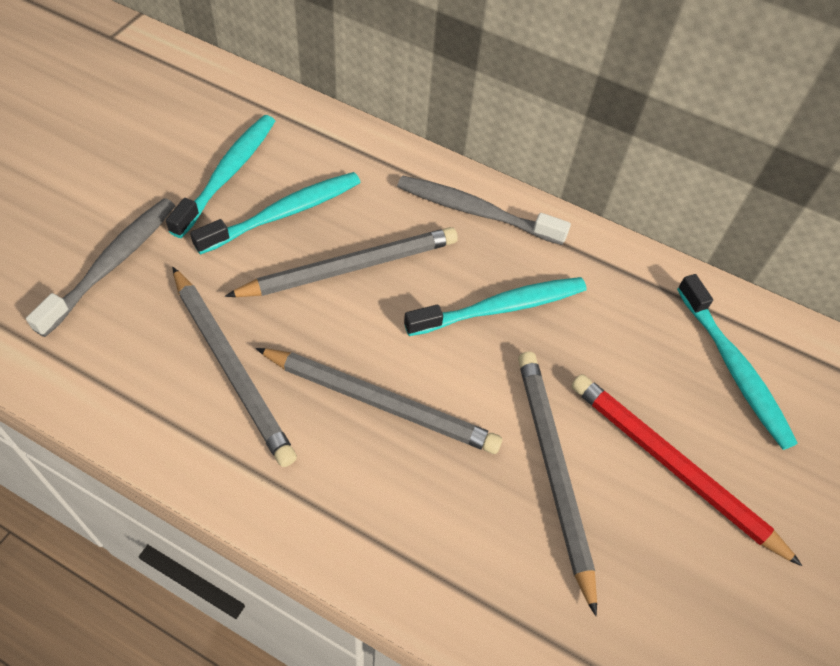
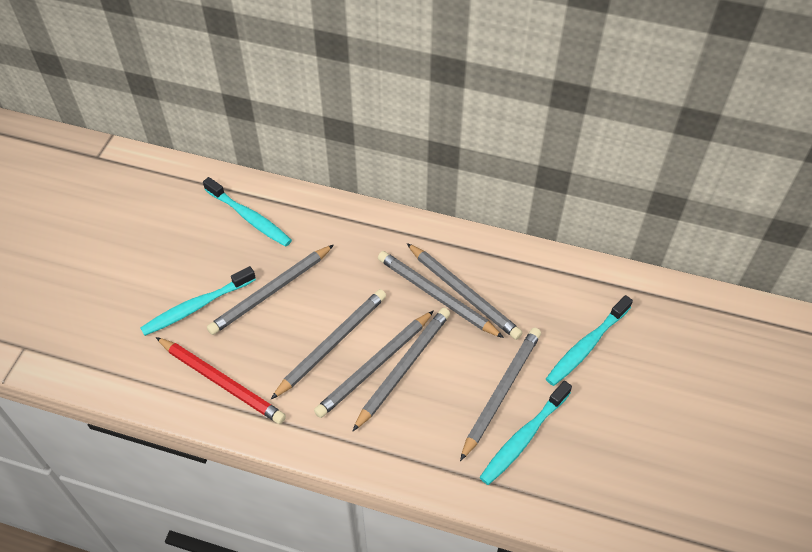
grey pencil: [172,267,297,467] [225,227,458,297] [256,348,502,454] [518,352,597,616] = 4 -> [207,245,334,335] [271,289,386,399] [314,310,434,418] [353,308,450,431] [378,251,504,338] [407,243,523,340] [460,328,541,461] = 7
grey toothbrush: [26,198,175,337] [397,175,571,245] = 2 -> none = 0

